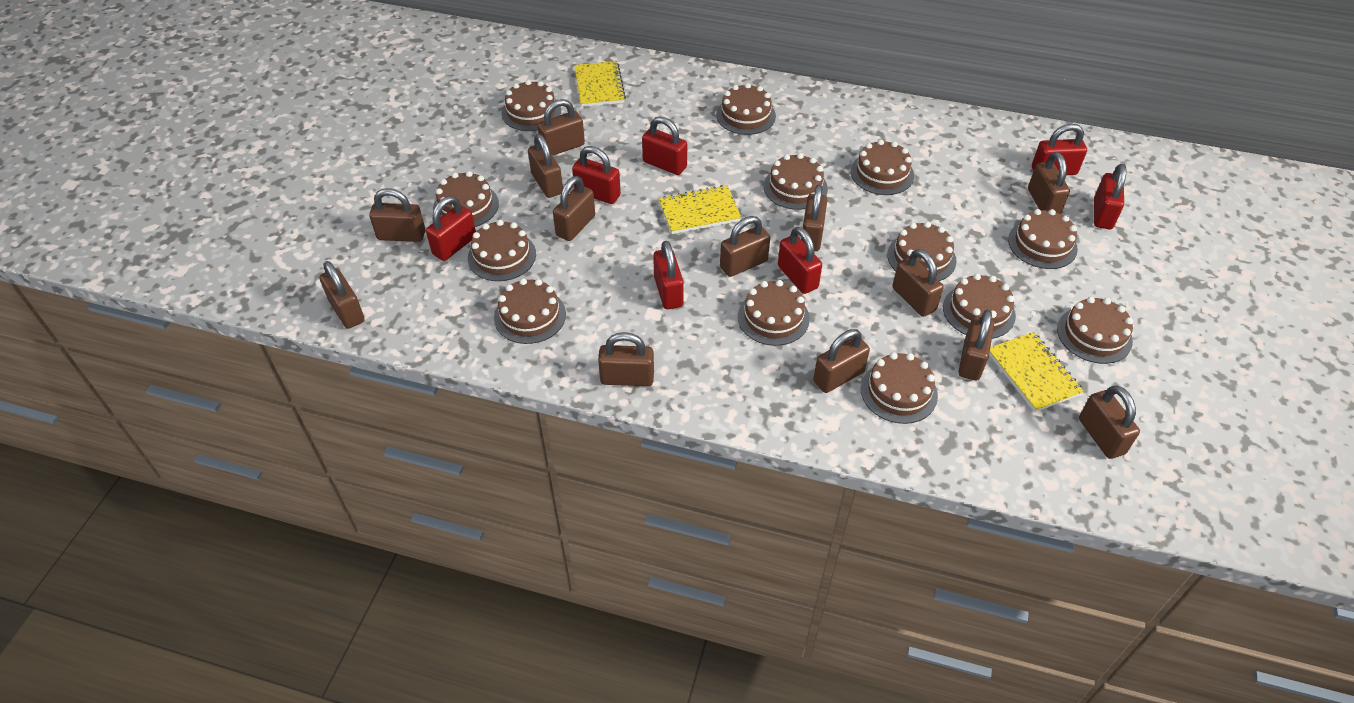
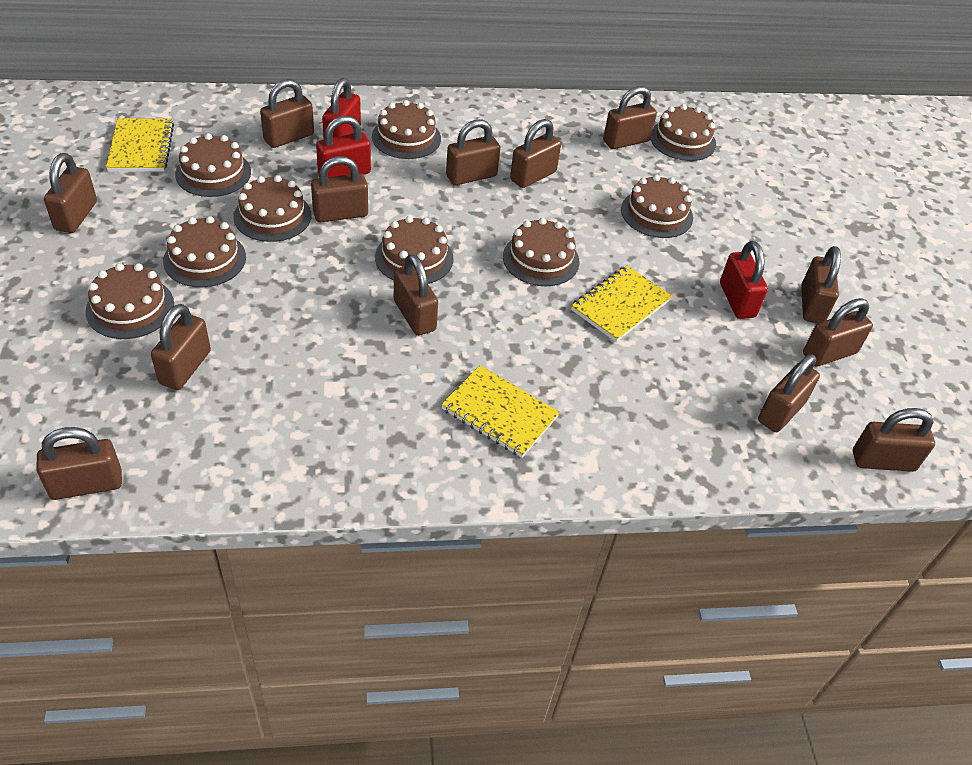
brown cake: [433,171,499,227] [468,220,536,281] [494,278,566,344] [502,80,561,131] [716,83,776,135] [738,280,810,346] [764,153,828,210] [851,140,914,195] [861,352,938,424] [887,222,956,281] [943,273,1016,339] [1008,209,1078,269] [1057,297,1133,364] = 13 -> [85,263,174,339] [163,216,246,287] [175,133,251,197] [234,175,311,242] [372,100,441,159] [375,216,453,284] [503,218,580,286] [621,174,693,238] [650,104,716,161] = 9
red padlock: [426,196,476,261] [572,146,621,204] [642,116,687,175] [653,241,684,309] [778,227,822,294] [1032,124,1087,175] [1094,164,1126,229] = 7 -> [316,116,371,177] [322,78,361,140] [720,241,768,319] = 3

